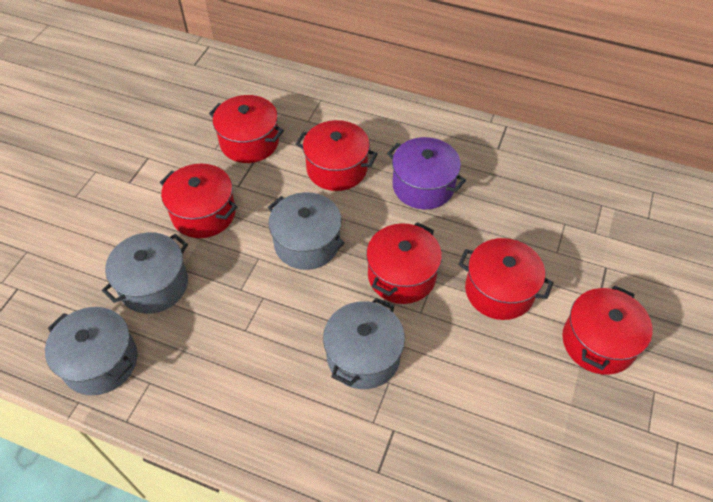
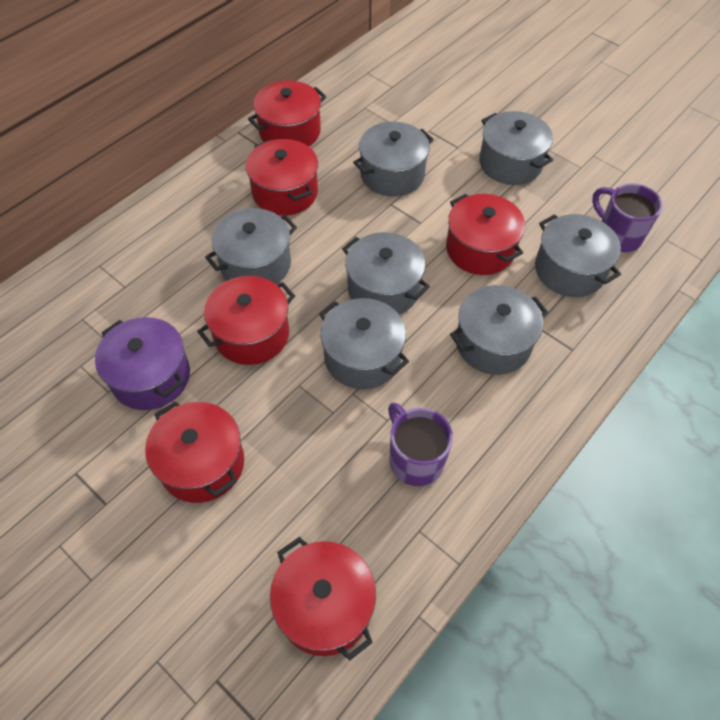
grey pot: [45,307,138,395] [102,232,188,314] [268,192,344,270] [323,298,405,389] = 4 -> [205,208,297,284] [319,298,409,389] [342,232,430,315] [353,122,434,197] [450,285,548,375] [479,111,553,185] [535,214,621,297] = 7
purple mug: none = 0 -> [388,402,453,486] [592,183,663,252] = 2

